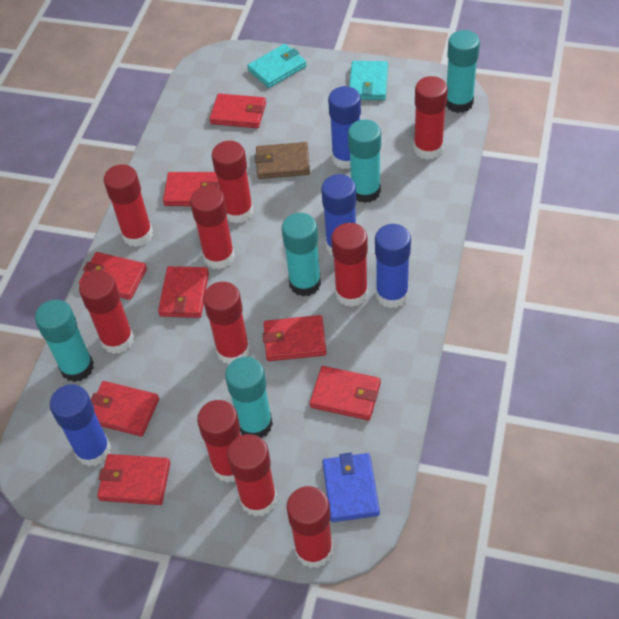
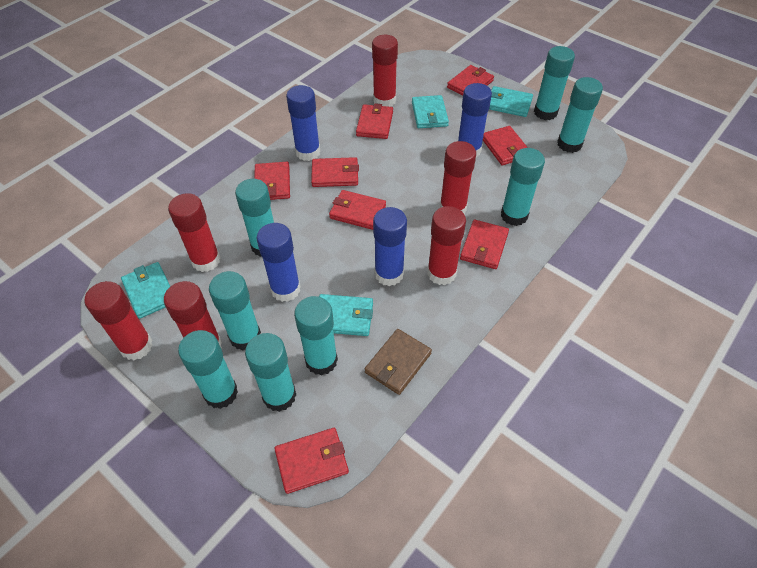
blue wallet: [322,453,380,522] = 1 -> none = 0
red glue stick: [79,271,134,354] [104,164,153,247] [190,186,235,269] [197,400,241,483] [203,282,250,365] [212,141,253,223] [227,434,277,517] [287,486,333,568] [331,223,368,307] [414,76,448,160] = 10 -> [84,281,153,360] [164,281,222,348] [168,193,221,272] [372,35,398,107] [428,206,466,285] [440,141,476,215] = 6
turquoise glue stick: [35,299,94,382] [225,357,273,438] [282,213,321,296] [348,120,381,203] [446,30,480,113] = 5 -> [178,330,238,409] [209,271,261,351] [235,179,274,257] [245,333,296,412] [294,296,338,375] [501,148,545,226] [534,46,575,120] [557,77,603,153] = 8
turquoise wallet: [247,44,307,88] [349,61,388,100] = 2 -> [121,262,170,319] [319,294,373,336] [412,95,449,128] [489,86,533,117] = 4

